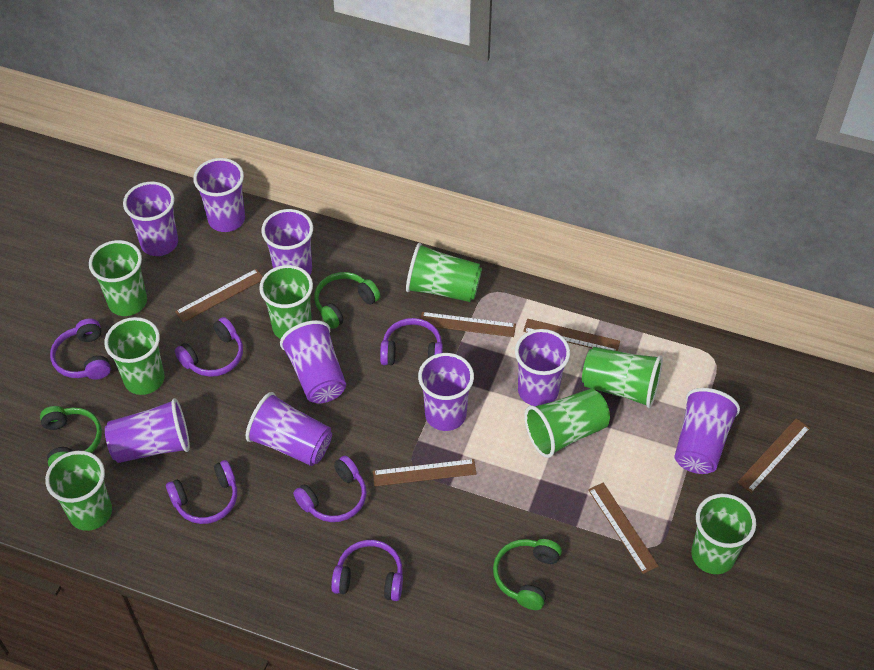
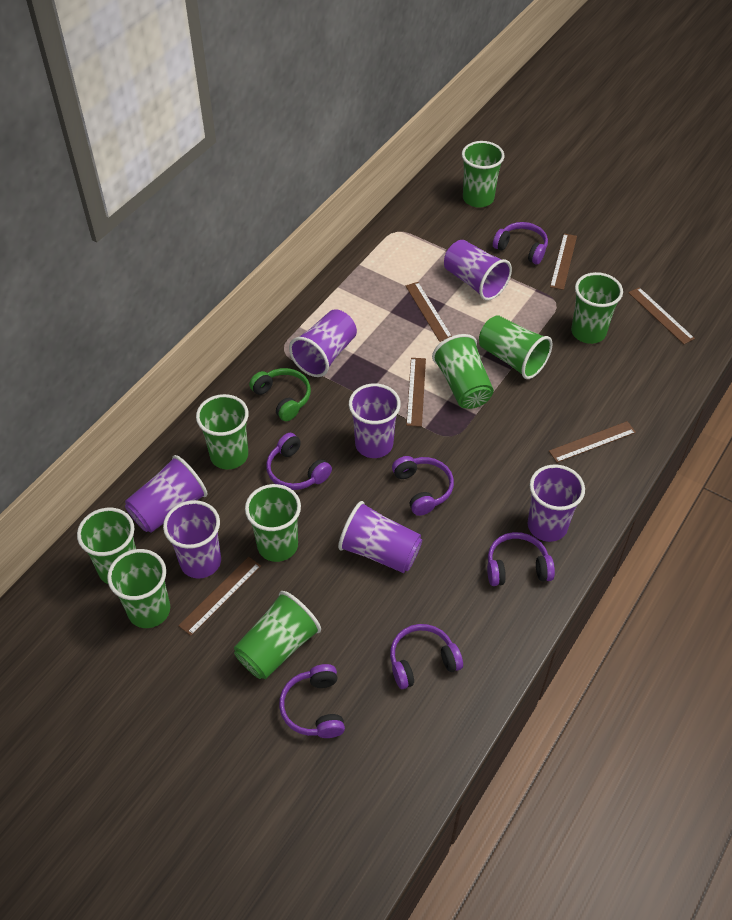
green cup: [45,451,112,531] [89,240,147,316] [104,317,165,395] [259,265,313,339] [406,243,482,302] [524,389,610,458] [582,347,663,408] [691,494,756,574] = 8 -> [77,508,136,584] [107,549,170,628] [196,394,249,469] [234,591,321,679] [245,484,301,562] [432,334,494,409] [462,141,504,208] [479,315,552,379] [571,272,623,344] = 9
green headphones: [40,406,102,466] [314,272,380,329] [493,539,562,610] = 3 -> [249,368,311,421] = 1
purple cup: [105,398,190,463] [123,182,178,256] [193,158,245,232] [246,392,332,466] [261,209,313,275] [280,320,346,404] [418,353,474,431] [515,329,570,406] [674,388,740,474] = 9 -> [125,455,207,533] [163,500,221,578] [289,309,357,377] [338,501,422,573] [349,383,401,458] [444,240,512,301] [528,464,585,542] = 7

